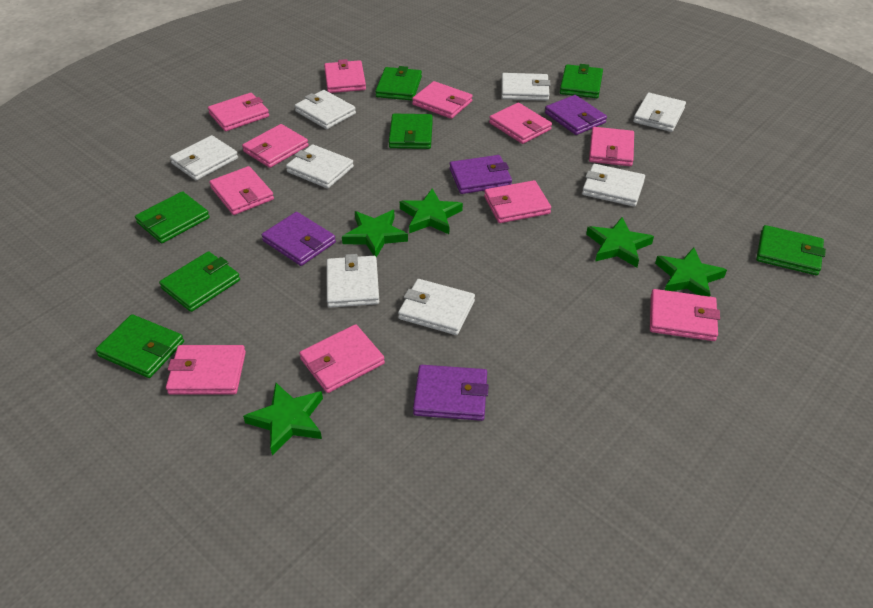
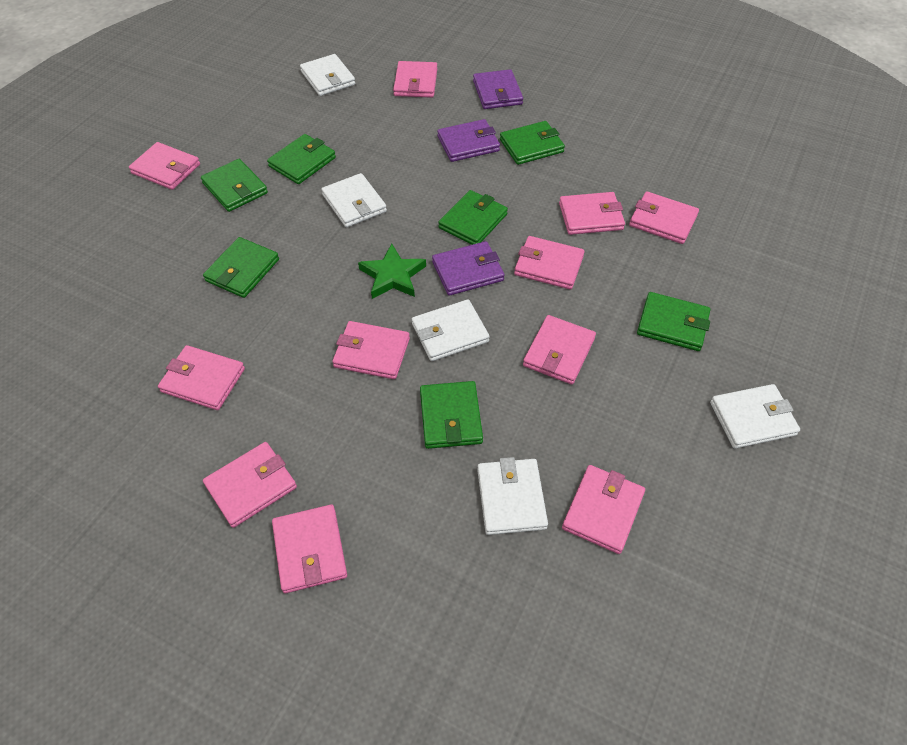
green star: [243,383,323,455] [342,210,408,258] [400,189,463,234] [586,217,654,267] [655,247,727,296] = 5 -> [358,244,426,299] = 1
purple wallet: [262,212,336,266] [413,365,489,421] [449,155,512,194] [545,95,607,135] = 4 -> [432,241,505,296] [437,119,500,162] [473,69,523,109] = 3
white wallet: [170,135,238,180] [286,144,354,189] [295,90,356,129] [327,254,379,308] [398,279,475,335] [501,73,551,101] [582,164,645,207] [633,93,686,132] = 8 -> [300,54,355,96] [321,173,387,227] [412,299,490,361] [477,457,548,535] [710,384,800,449] = 5

